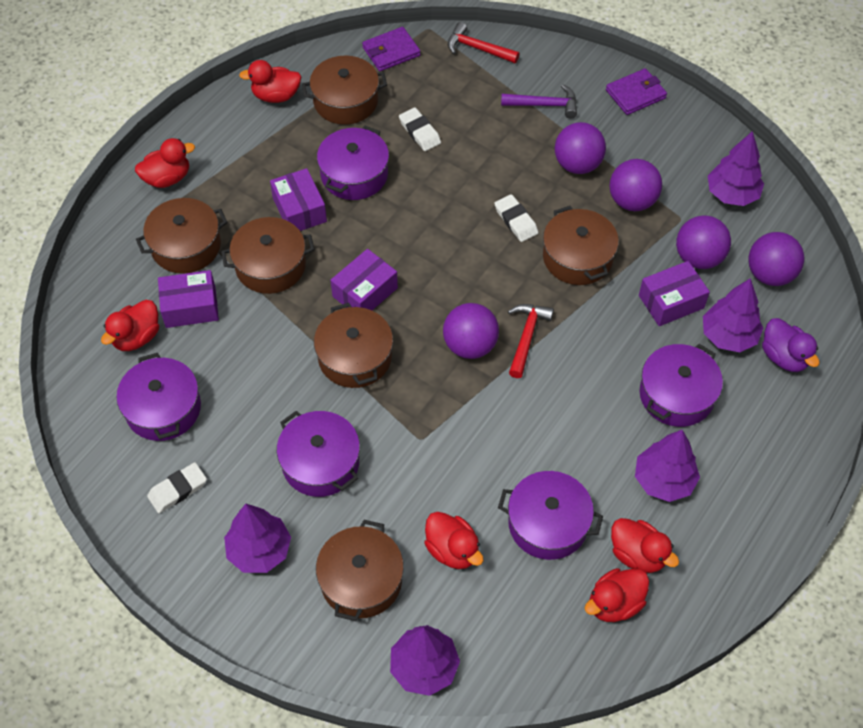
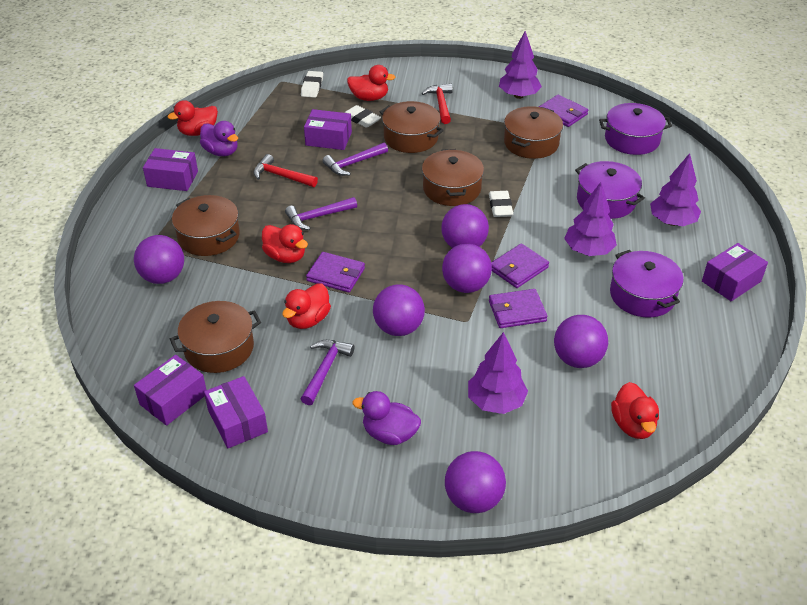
brown pot: [136,198,228,274] [221,217,315,294] [302,56,387,125] [314,303,393,388] [316,520,404,621] [543,206,619,285] = 6 -> [170,301,261,373] [172,195,240,256] [380,101,444,153] [422,149,484,206] [504,106,563,159] = 5
purple ball: [443,303,499,359] [555,122,606,174] [609,159,662,211] [676,216,731,269] [748,232,804,286] = 5 -> [134,235,184,284] [373,284,425,336] [441,204,489,248] [442,243,492,293] [445,451,506,513] [554,315,608,368] = 6
purple box: [158,270,219,328] [270,168,327,231] [331,249,398,310] [639,261,710,326] = 4 -> [134,355,207,426] [143,148,198,191] [204,376,268,448] [304,109,352,150] [702,243,768,302] = 5
purple duck: [762,318,819,372] = 1 -> [200,121,238,156] [353,391,421,445] = 2
purple hammer: [501,84,577,119] = 1 -> [285,197,357,230] [301,340,354,405] [323,142,388,176] = 3
purple pot: [117,353,201,441] [277,411,360,497] [317,126,389,200] [498,471,603,560] [639,344,723,427] = 5 -> [575,161,645,219] [599,103,672,155] [610,250,684,318] = 3
purple tree: [224,504,291,573] [390,625,460,696] [635,430,700,502] [703,278,763,352] [708,131,764,206] = 5 -> [468,332,528,414] [499,31,542,99] [564,182,617,256] [650,153,701,226] = 4
purple wallet: [362,27,421,71] [606,68,667,115] = 2 -> [306,252,365,292] [489,289,547,328] [491,243,549,288] [539,95,588,127] = 4
red duck: [101,300,159,351] [135,138,195,188] [239,60,301,103] [424,512,484,569] [585,568,649,622] [611,518,679,573] = 6 -> [168,100,218,136] [262,224,308,263] [282,284,331,329] [347,65,396,101] [611,382,659,439] = 5

